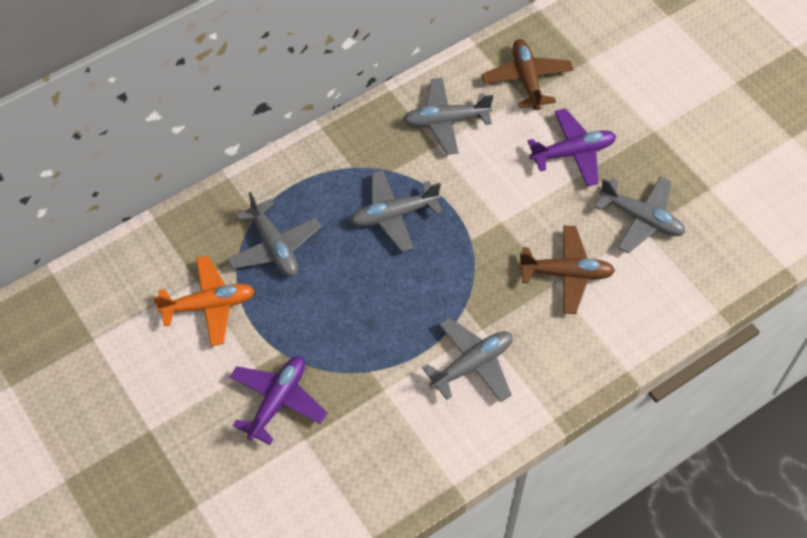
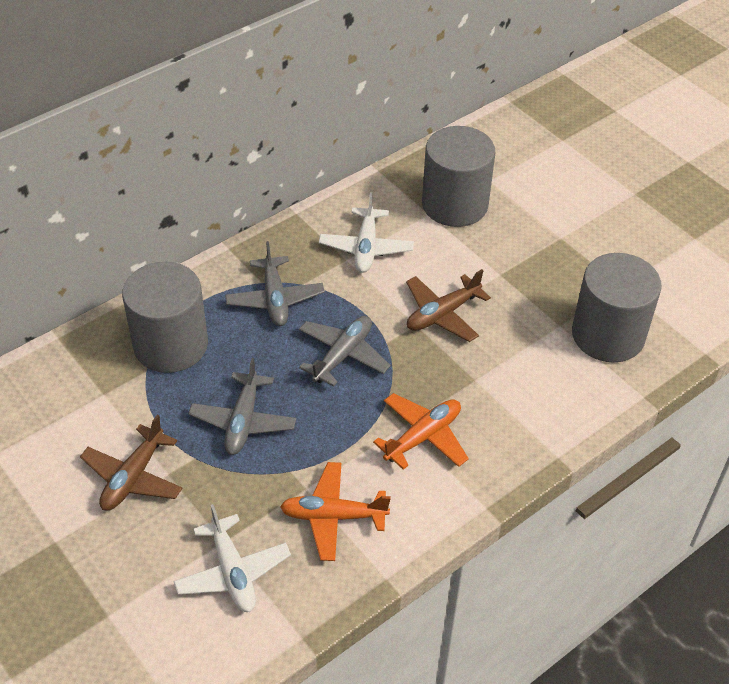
grey cylinder: none = 0 -> [122,262,208,373] [422,126,495,227] [572,253,662,362] = 3
grey plane: [227,192,322,277] [350,170,443,252] [403,78,493,155] [422,317,513,402] [595,176,685,254] = 5 -> [188,358,296,455] [225,241,325,326] [299,316,391,387] = 3
orange plane: [153,256,255,346] = 1 -> [280,462,391,561] [373,393,469,470] = 2
purple plane: [230,356,327,445] [528,108,616,187] = 2 -> none = 0
white plane: none = 0 -> [173,504,291,612] [319,192,414,273] = 2

